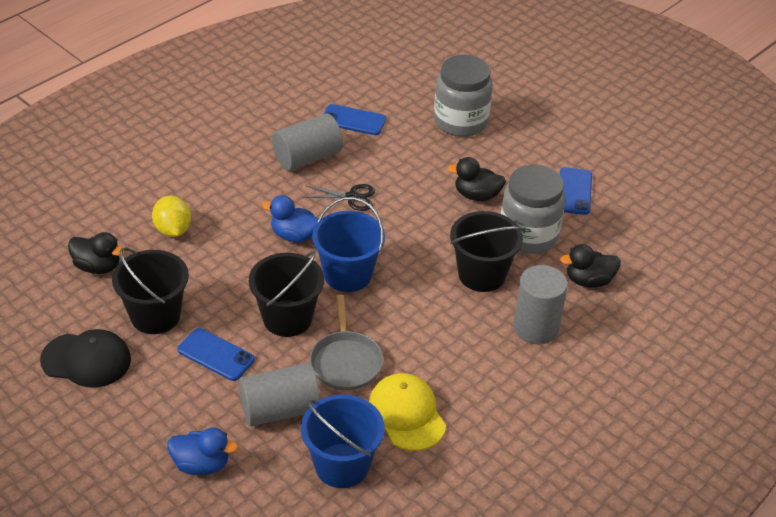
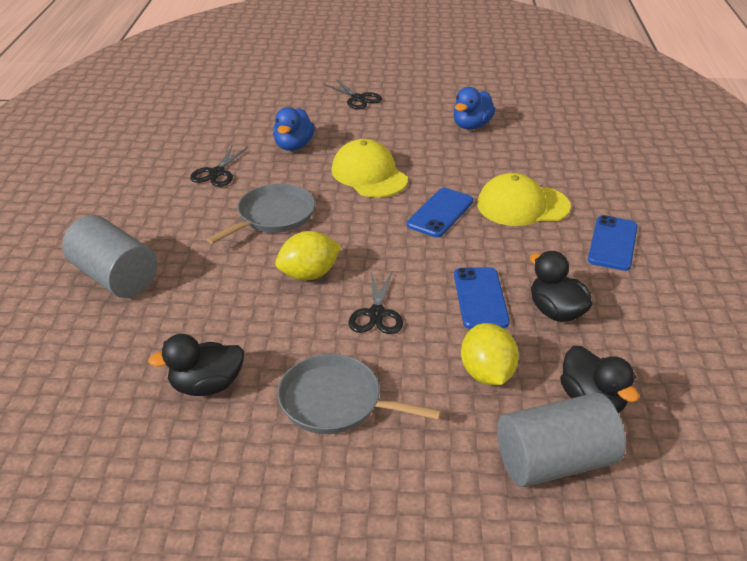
black bucket: [112,247,189,334] [249,251,324,337] [450,211,524,292] = 3 -> none = 0
black cap: [40,329,131,388] = 1 -> none = 0
black scissors: [303,184,375,211] = 1 -> [190,146,248,187] [324,79,382,110] [349,272,403,334] = 3
blue bucket: [301,395,385,488] [312,197,385,292] = 2 -> none = 0
grey cylinder: [239,363,321,426] [272,113,343,171] [513,265,568,344] = 3 -> [62,215,157,298] [497,393,626,487] = 2
grey jar: [434,55,493,137] [501,165,565,254] = 2 -> none = 0
grey pan: [310,294,383,390] = 1 -> [206,183,315,244] [278,354,442,434] = 2
yellow cap: [369,373,446,451] = 1 -> [332,139,408,198] [477,173,571,226] = 2
yellow lemon: [152,196,191,237] = 1 -> [275,231,341,281] [461,323,519,385] = 2

